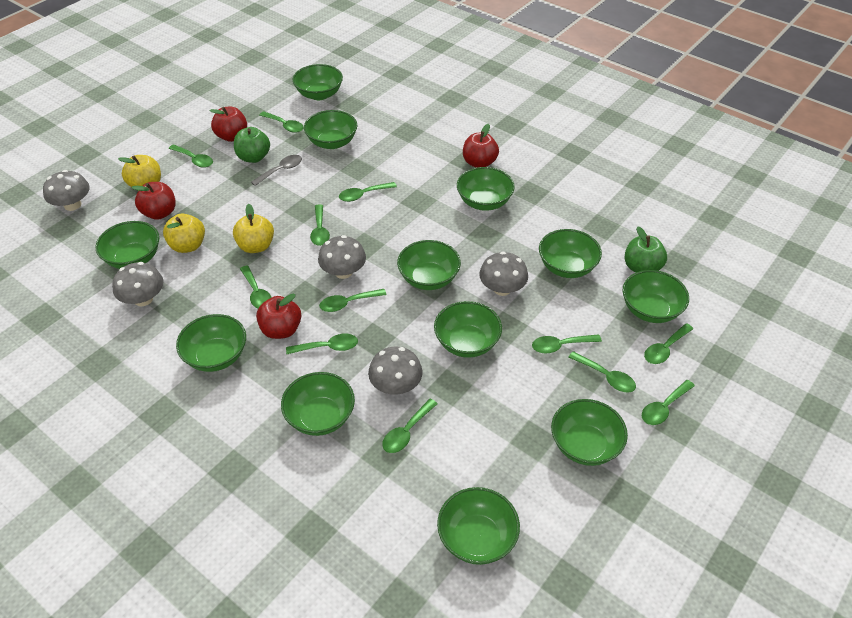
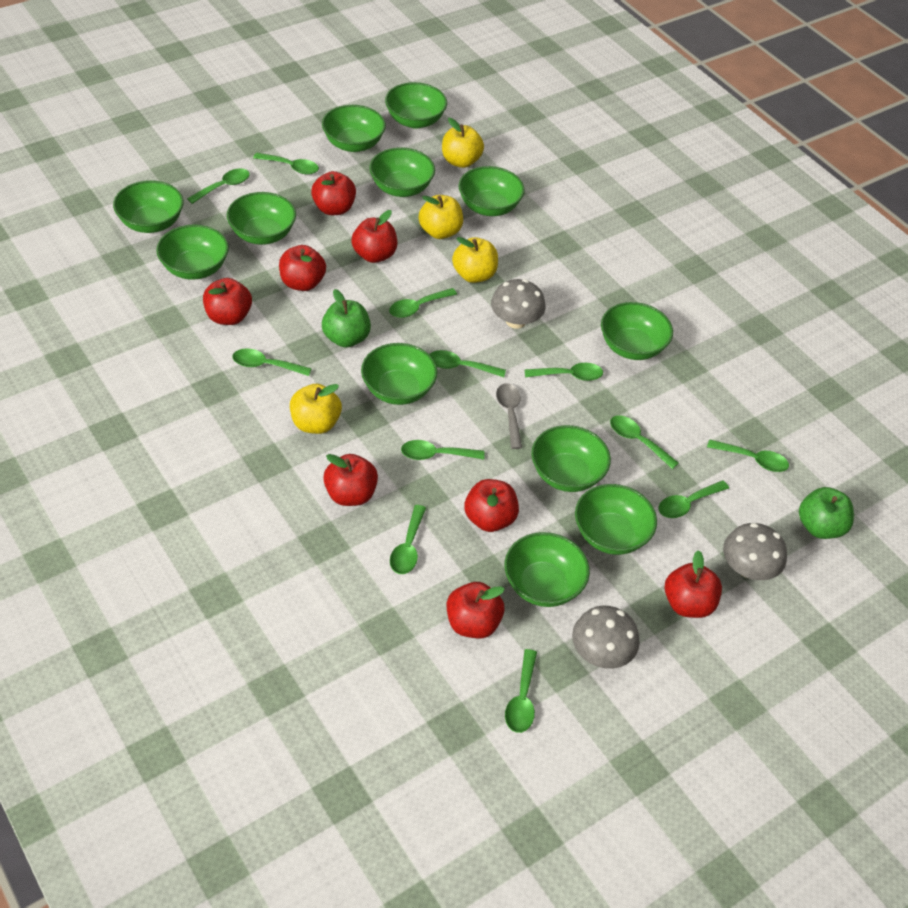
grey mushroom: [43,170,90,211] [112,262,163,306] [318,235,366,279] [368,347,423,395] [479,251,528,296] = 5 -> [491,279,546,329] [572,606,640,669] [723,523,787,580] = 3
red apple: [131,182,176,220] [209,107,247,142] [256,294,301,339] [463,124,499,168] = 4 -> [203,278,252,325] [279,245,326,291] [311,171,356,215] [323,454,378,506] [351,210,397,263] [447,582,504,638] [464,479,519,532] [665,550,722,618] = 8
yellow apple: [118,155,161,187] [163,214,205,253] [233,204,274,253] = 3 -> [290,384,342,434] [419,195,463,239] [442,118,484,168] [452,237,498,283] = 4

